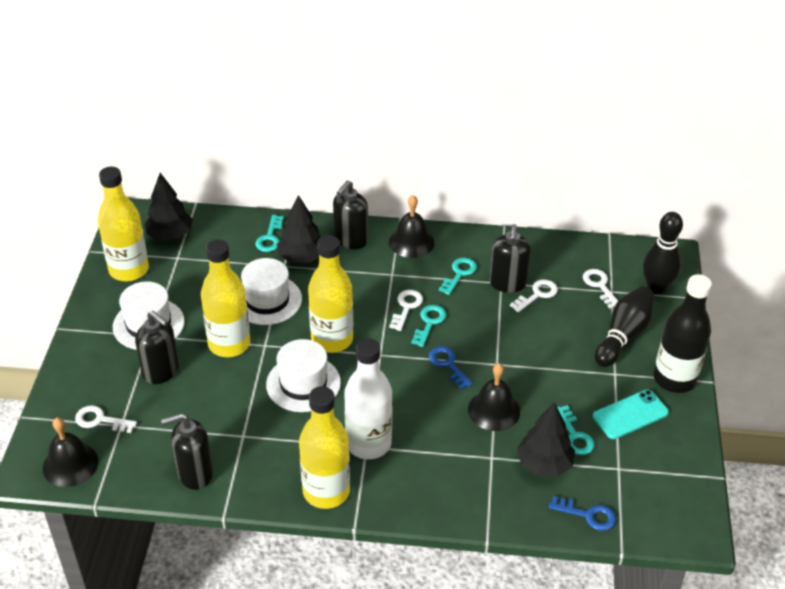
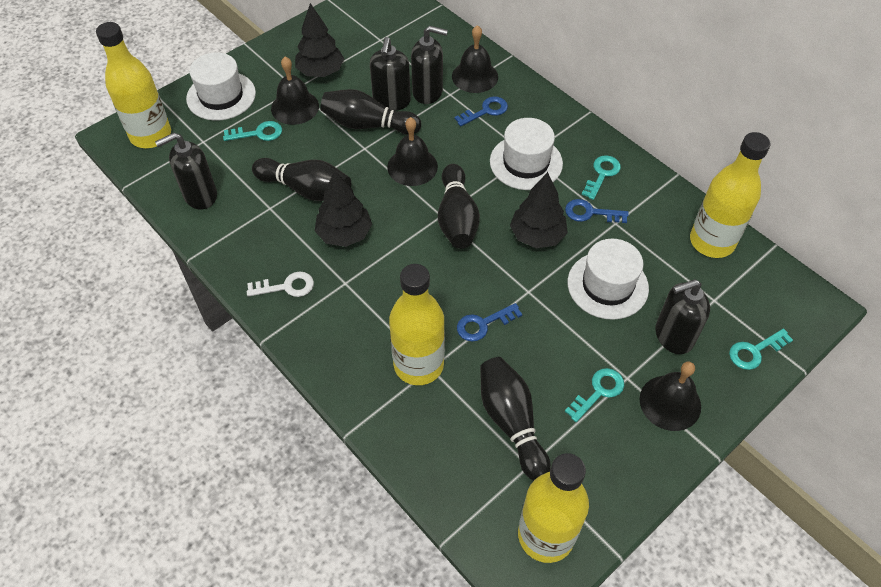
black bell: [43,417,98,487] [389,195,435,258] [468,363,520,431] = 3 -> [271,57,319,125] [387,117,438,186] [452,25,498,93] [639,361,701,431] = 4
black bottle: [653,274,712,393] = 1 -> none = 0
black bowling pin: [595,286,655,367] [643,212,683,294] = 2 -> [252,158,351,201] [320,89,421,135] [438,164,480,249] [480,357,551,481] = 4
blue key: [429,346,473,390] [549,496,616,531] = 2 -> [454,96,508,126] [457,303,522,342] [565,199,629,223] = 3
turquoise phone: [592,389,669,439] = 1 -> none = 0
white bottle: [344,338,392,459] = 1 -> none = 0
white key: [75,405,137,433] [389,290,423,331] [510,279,558,312] [583,269,618,309] = 4 -> [247,272,314,297] = 1

